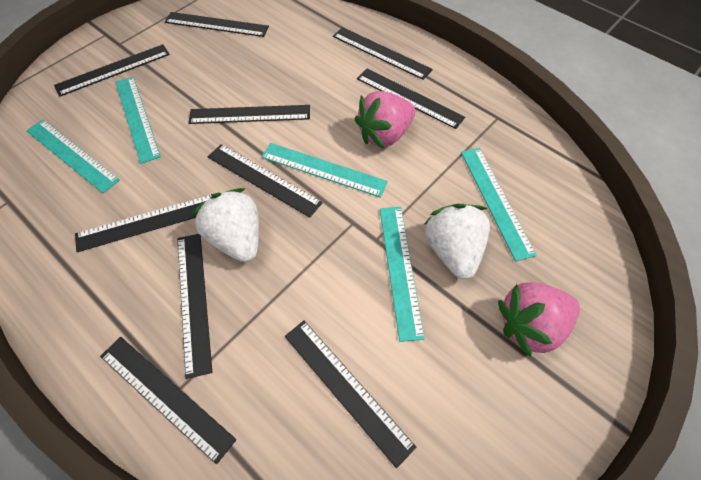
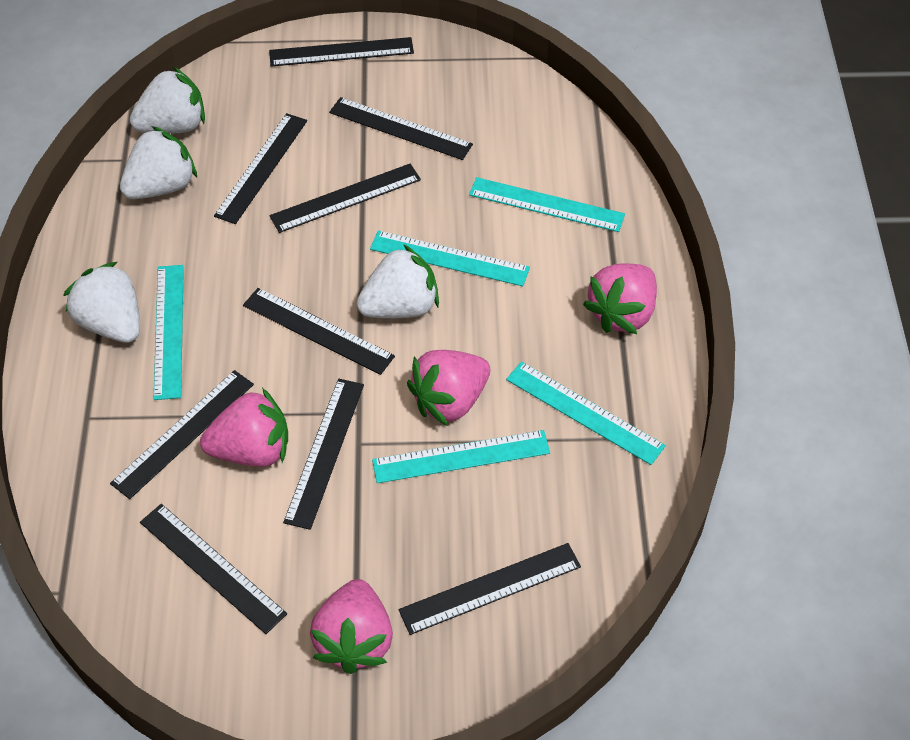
black ruler: [54,44,170,97] [75,194,214,252] [100,337,236,464] [165,12,269,37] [177,234,212,379] [188,105,310,124] [208,144,323,218] [285,320,416,468] [333,27,433,80] [357,68,465,129] = 10 -> [110,370,254,499] [140,504,287,634] [214,113,307,224] [243,288,395,375] [269,37,414,67] [270,164,421,233] [283,379,364,530] [329,97,473,160] [399,543,581,635] = 9
pink strawberry: [355,91,415,149] [498,282,580,358] = 2 -> [200,388,288,467] [310,579,393,674] [407,350,490,426] [583,263,657,334] = 4
white strawberry: [192,188,259,262] [424,204,490,279] = 2 -> [63,262,140,343] [120,126,197,199] [130,67,205,134] [357,244,439,318] = 4

